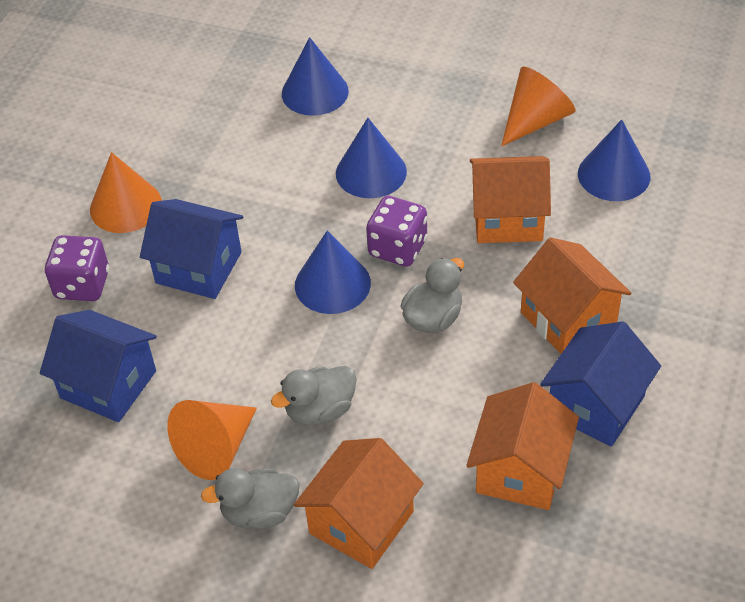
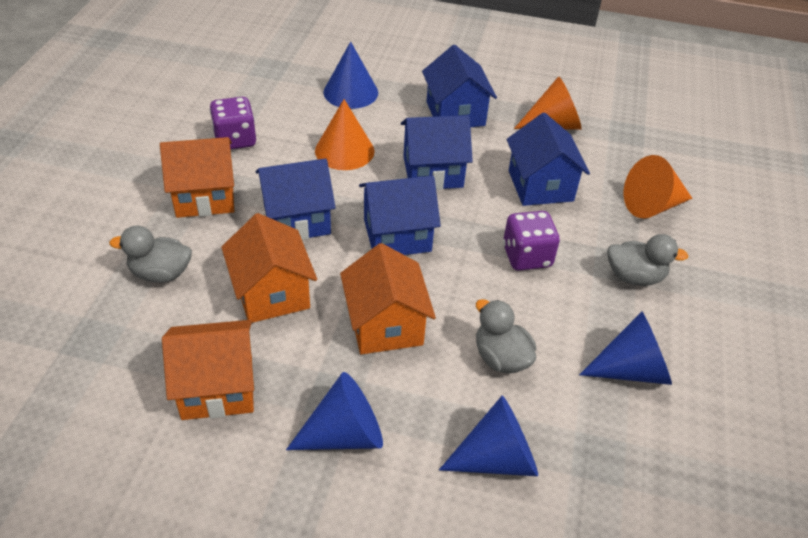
blue house: [40,310,157,422] [140,199,243,299] [540,321,661,447] = 3 -> [256,159,336,240] [359,176,441,255] [401,115,473,190] [422,45,497,127] [507,113,590,206] = 5

